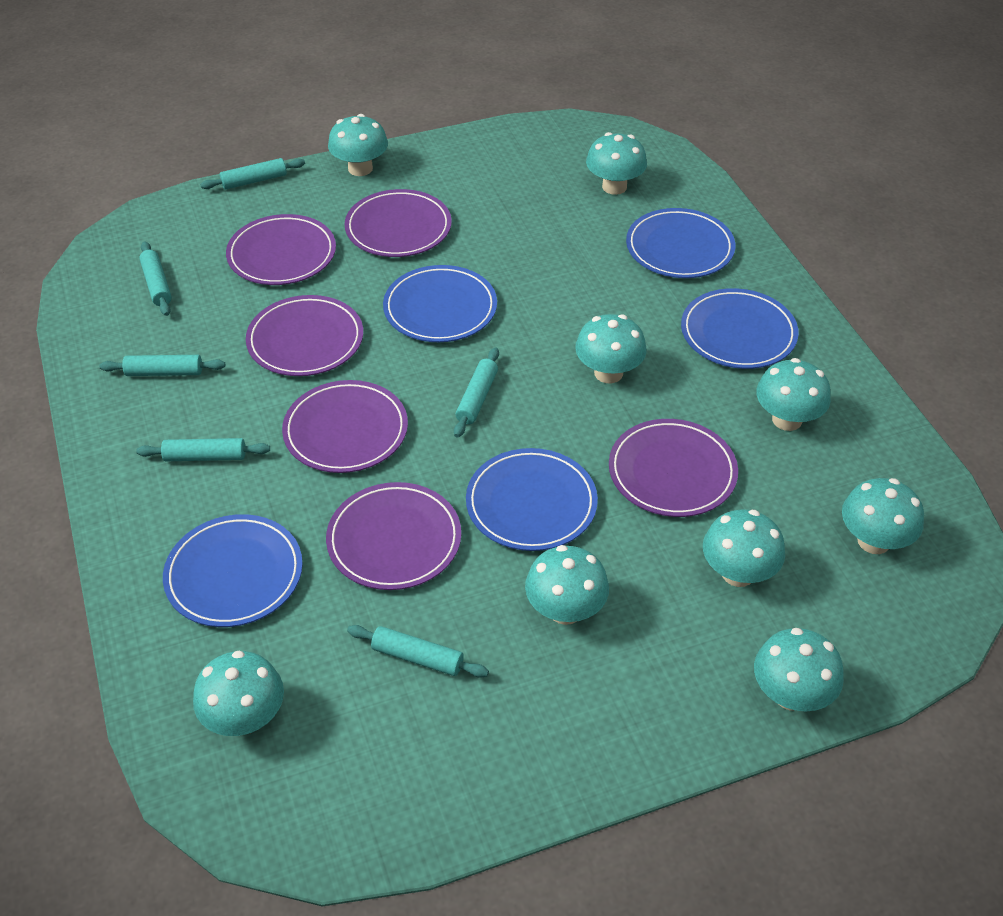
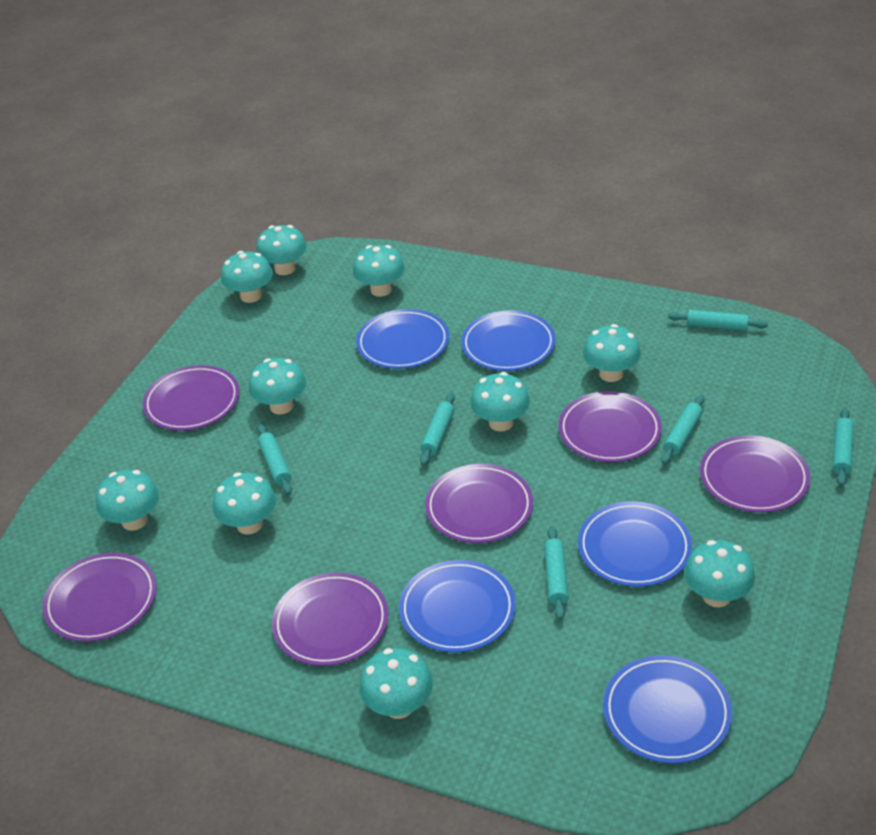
turquoise mushroom: [193,651,284,736] [328,114,388,176] [525,545,609,625] [575,314,647,383] [586,132,647,195] [703,509,785,587] [754,628,844,712] [756,358,831,431] [842,478,924,554] = 9 -> [96,470,159,531] [213,472,276,535] [221,251,273,303] [249,358,306,415] [256,225,307,275] [353,245,405,297] [359,648,433,719] [470,372,530,432] [583,324,641,382] [684,540,755,607] = 10

